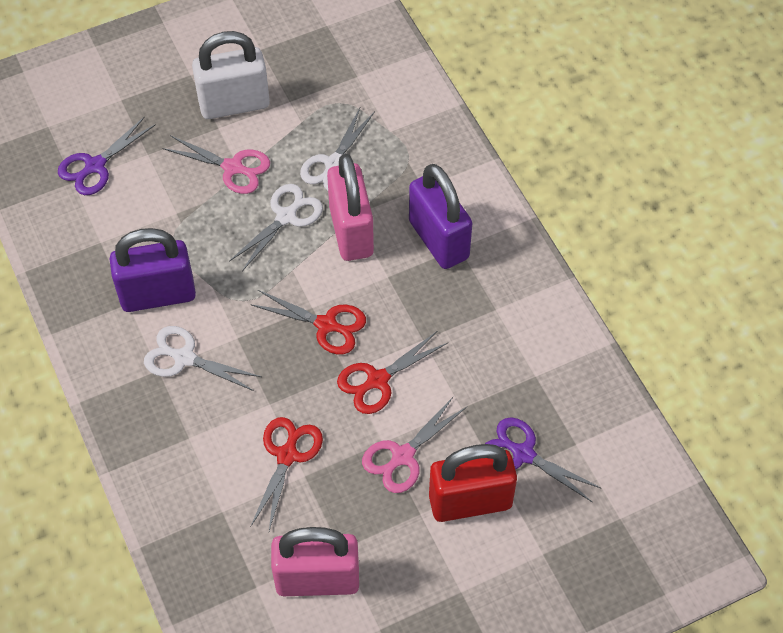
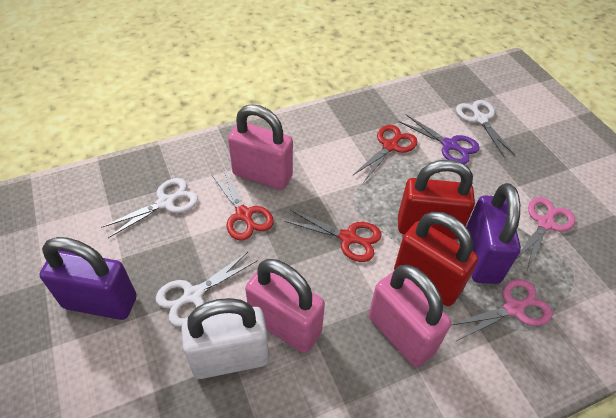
pink padlock: [271,527,359,596] [327,154,374,261] = 2 -> [228,104,293,190] [245,259,325,353] [369,265,451,367] = 3
purple scissors: [58,116,156,195] [485,417,602,503] = 2 -> [399,114,480,164] = 1
red padlock: [429,444,517,522] = 1 -> [394,212,478,306] [398,160,475,240] = 2

